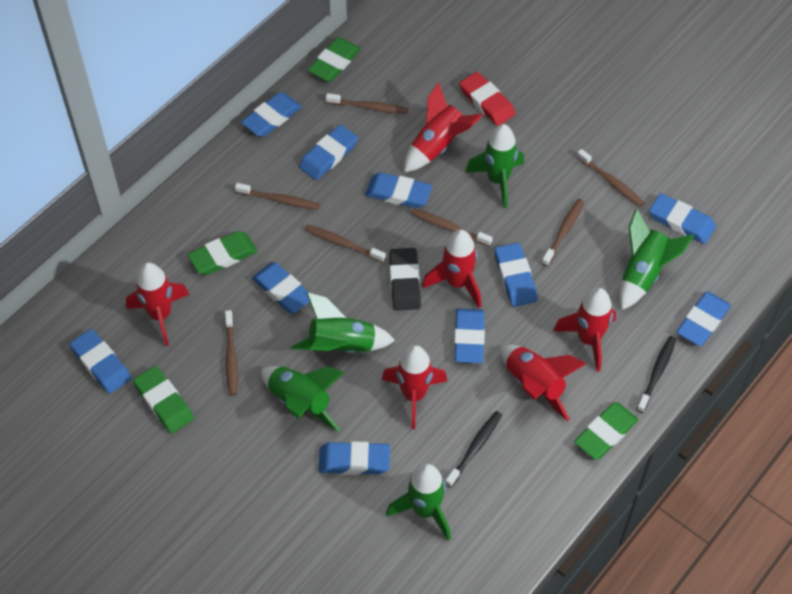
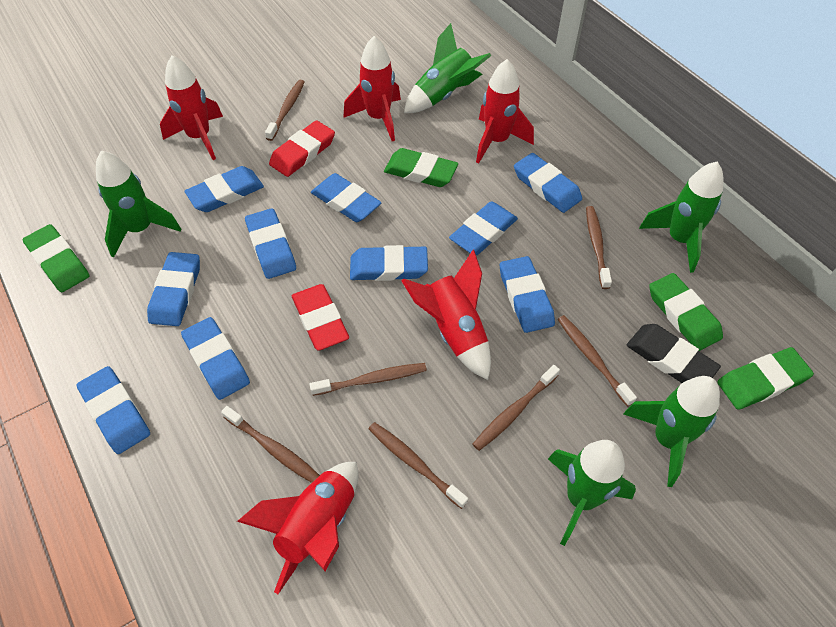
black toothbrush: [445,411,502,487] [637,336,676,413] = 2 -> none = 0
red eraser: [459,72,515,126] = 1 -> [269,120,335,177] [292,284,349,351] = 2
red rocket: [126,263,189,346] [382,345,447,429] [404,82,482,172] [422,229,481,308] [500,344,586,421] [553,288,616,372] = 6 -> [160,55,223,160] [237,462,358,594] [343,36,401,141] [401,250,491,380] [476,59,534,163] = 5

